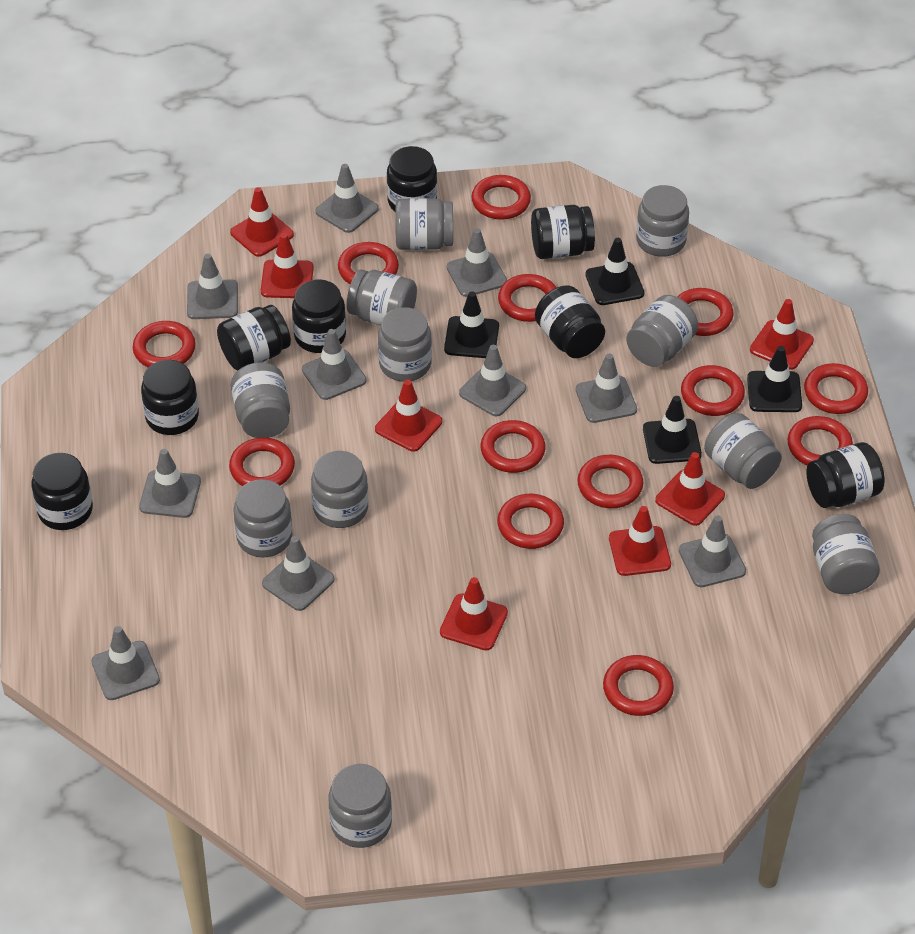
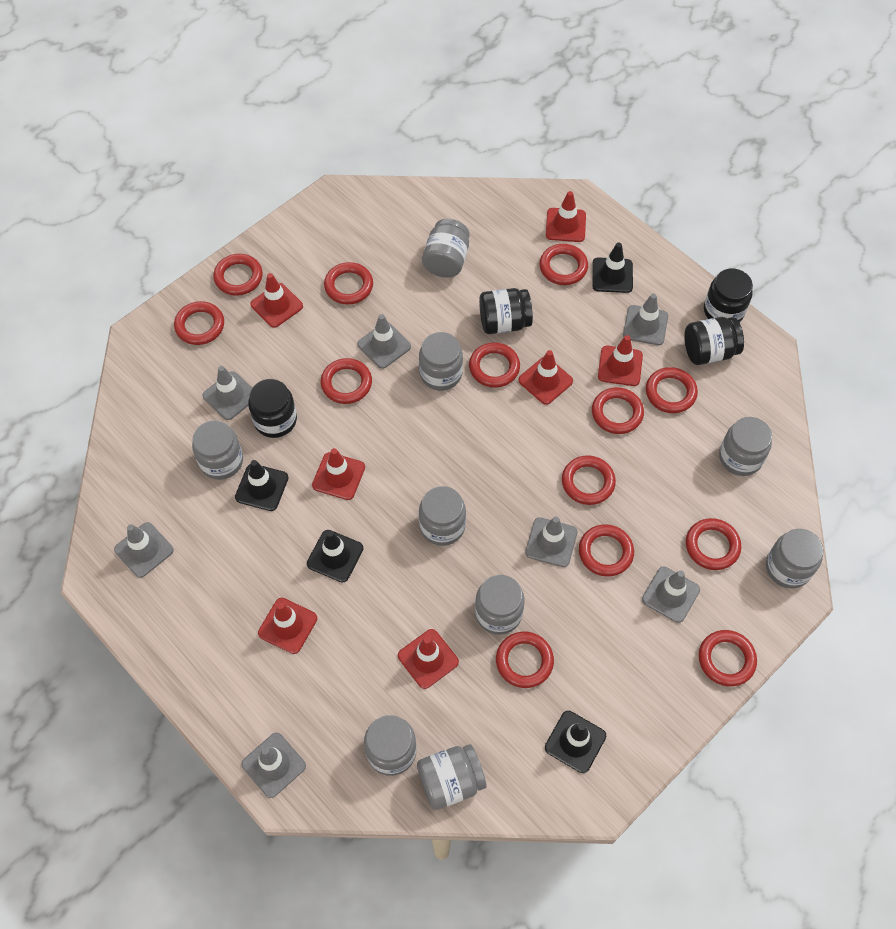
black jar: [32,453,93,530] [141,360,199,435] [217,305,291,371] [292,280,346,353] [387,146,437,212] [531,205,595,259] [535,285,605,358] [806,442,885,508] = 8 -> [248,379,297,438] [479,288,533,334] [684,317,744,365] [704,268,753,322] = 4
grey jar: [231,362,290,438] [233,479,292,557] [311,451,368,528] [329,764,392,848] [347,270,417,325] [378,307,432,382] [395,198,453,250] [626,295,698,367] [636,185,689,257] [704,413,782,489] [812,514,880,594] = 11 -> [192,420,243,480] [364,715,417,776] [417,744,487,810] [419,332,463,391] [419,486,466,546] [422,219,469,278] [475,575,525,635] [719,417,772,476] [766,529,824,589] = 9
grey traffic cone: [91,626,160,700] [139,449,201,518] [187,254,238,319] [262,536,334,611] [302,329,367,400] [315,164,379,233] [447,228,507,297] [459,345,526,416] [576,354,637,423] [679,515,746,587] = 10 -> [114,522,173,578] [203,366,252,420] [241,733,306,798] [357,314,411,369] [525,516,578,567] [623,294,668,345] [642,567,700,623] = 7

